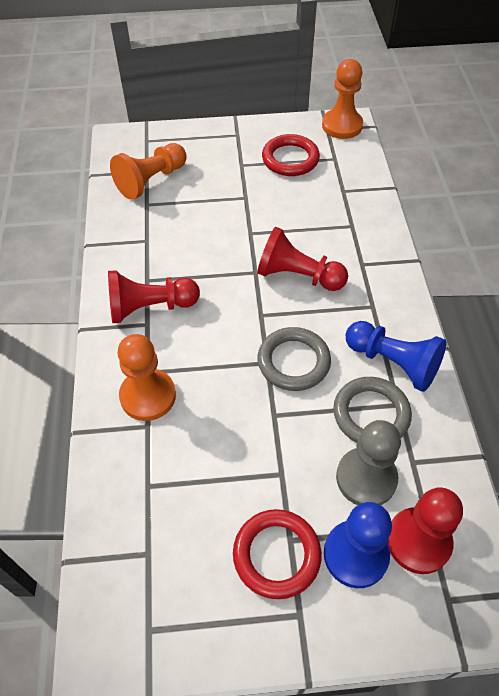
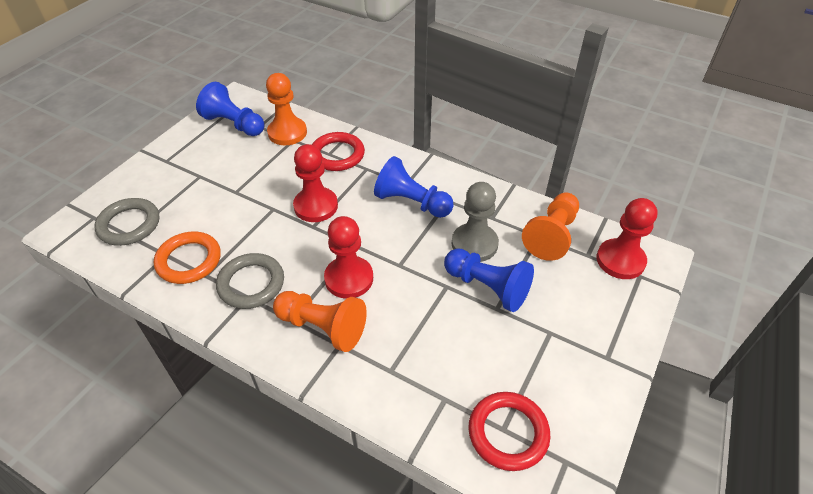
blue pawn: [324,502,392,588] [346,321,446,392] = 2 -> [196,82,265,136] [374,156,454,218] [444,248,534,312] = 3
orange ring: none = 0 -> [154,232,221,284] = 1

